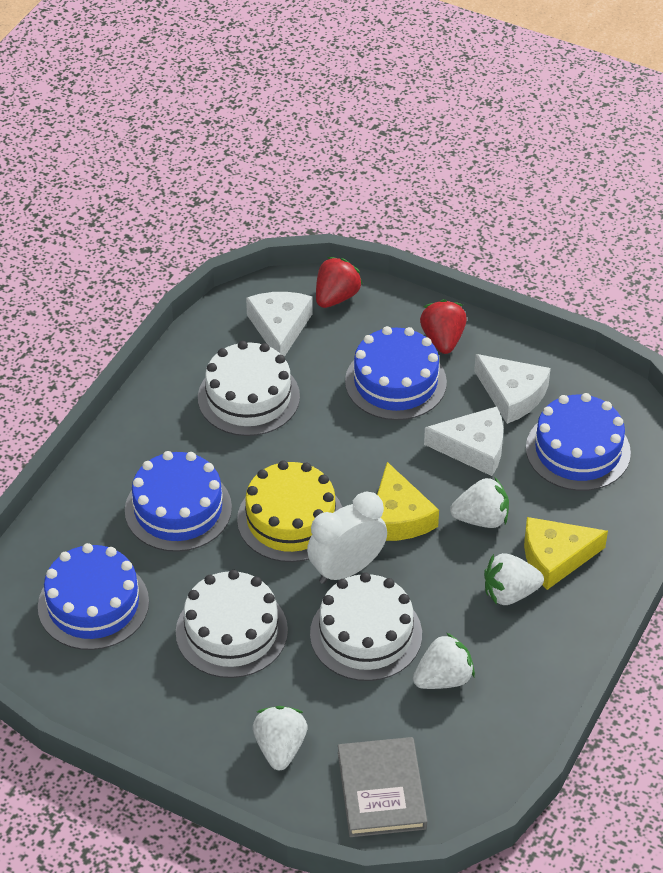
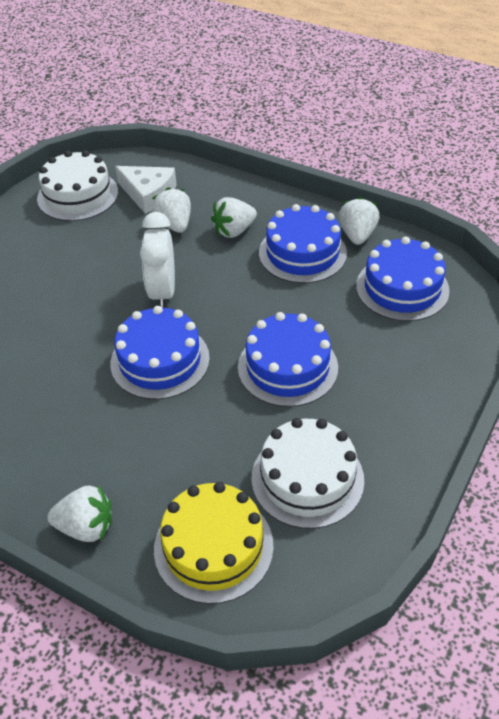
grey book: [338,737,427,837] = 1 -> none = 0
red strawberry: [316,257,363,308] [420,299,467,354] = 2 -> none = 0
white cake: [176,570,288,678] [198,341,300,436] [310,572,422,681] = 3 -> [37,150,118,221] [251,418,364,529] = 2
white cheese: [246,292,313,357] [424,406,503,476] [474,354,551,424] = 3 -> [115,166,177,214] = 1
yellow cheese: [377,462,439,541] [524,517,608,590] = 2 -> none = 0

